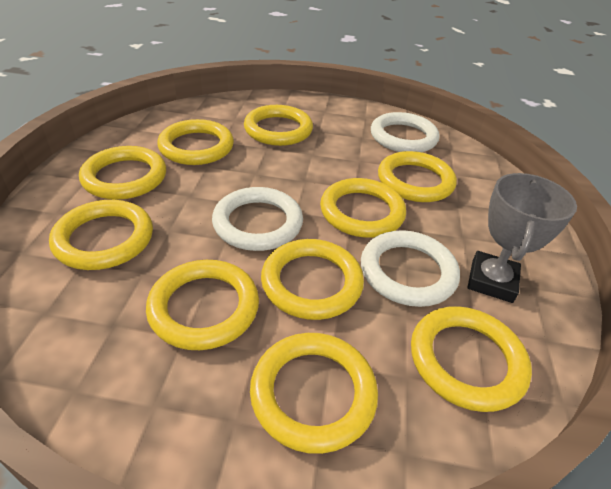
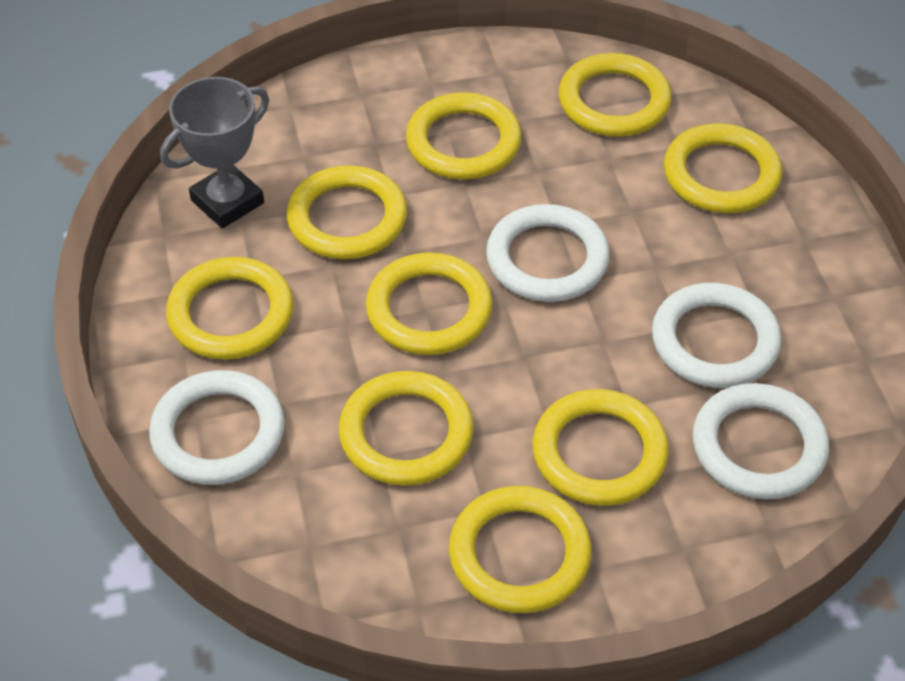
white ring: [212,187,303,251] [361,230,460,307] [371,112,439,152] = 3 -> [149,370,285,485] [486,204,610,302] [652,283,782,388] [692,383,829,499] = 4
yellow ring: [49,200,153,270] [79,146,166,200] [146,260,259,350] [157,119,234,165] [244,105,313,146] [250,333,378,454] [261,239,364,320] [320,178,406,238] [378,151,457,202] [411,306,532,412] = 10 -> [166,257,294,360] [287,165,407,259] [339,371,474,486] [366,253,493,355] [406,92,522,179] [449,486,592,613] [532,389,669,506] [559,53,672,137] [664,123,782,213] = 9

